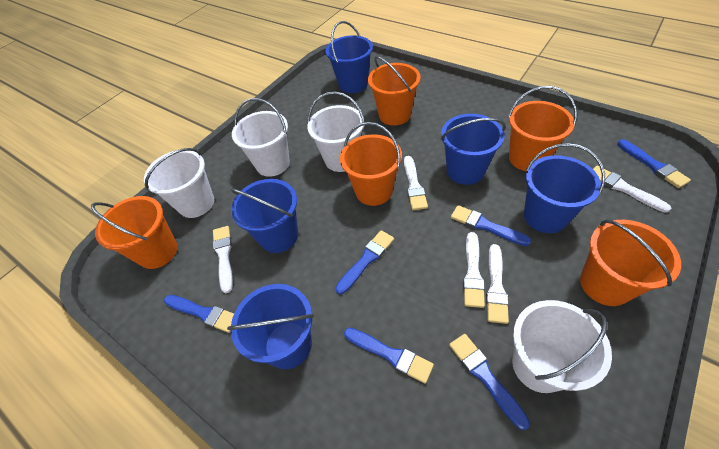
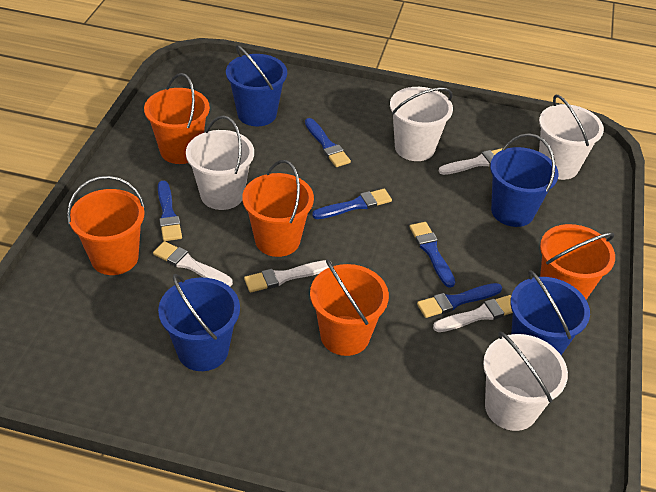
blue brush: [164,295,234,333] [335,230,394,294] [344,328,434,384] [449,334,530,430] [451,205,531,246] [617,139,691,188] = 6 -> [158,181,182,241] [305,118,351,167] [312,189,392,219] [410,222,455,288] [417,283,502,318] = 5
blue bucket: [227,284,314,369] [231,179,298,253] [326,21,373,93] [440,114,506,185] [524,143,605,233] = 5 -> [158,274,240,371] [226,45,287,126] [490,133,559,227] [511,271,590,355] = 4
white brush: [213,226,233,293] [404,156,428,210] [463,232,485,308] [486,244,509,324] [593,166,671,213] = 5 -> [153,241,233,287] [244,260,332,293] [433,295,513,332] [438,148,503,175] = 4

